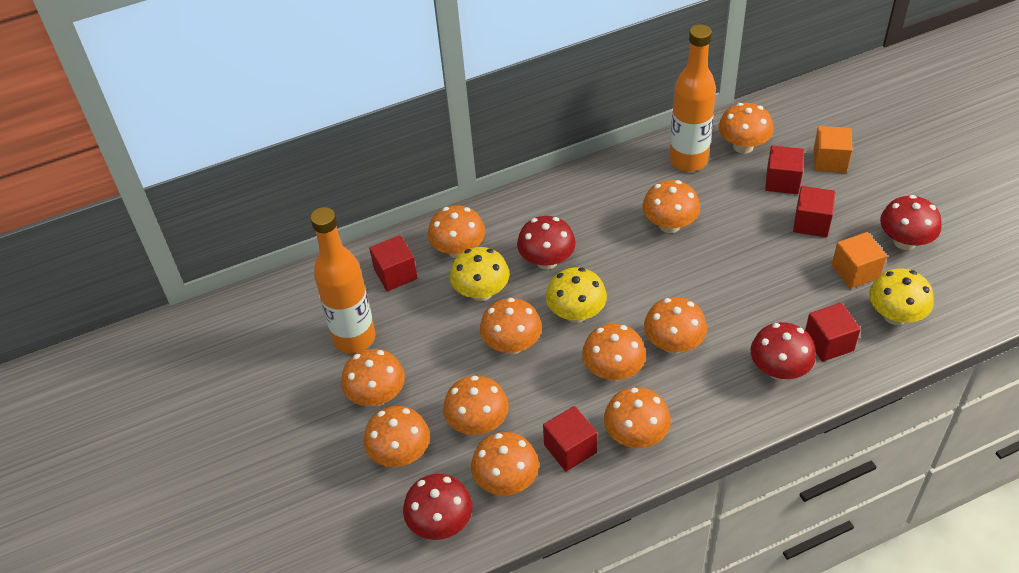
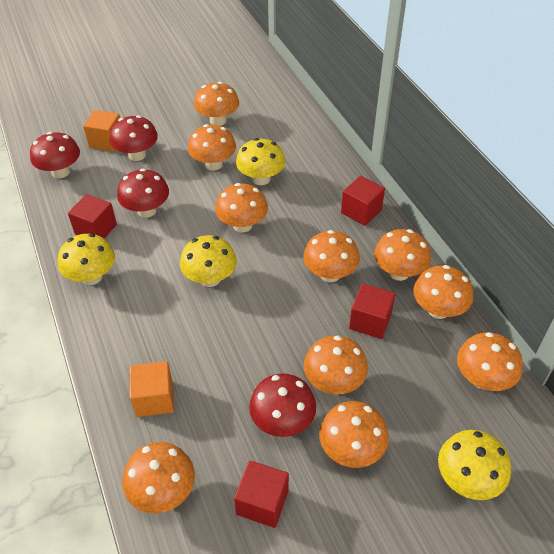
orange bottle: [310,207,376,354] [669,24,716,172] = 2 -> none = 0
orange mushroom: [341,349,405,406] [364,406,430,467] [428,205,485,258] [443,376,509,435] [471,432,539,495] [480,298,542,354] [582,324,646,381] [604,387,671,448] [642,180,700,233] [644,297,707,354] [719,103,774,154] = 11 -> [123,442,195,514] [188,124,236,171] [194,82,239,126] [215,183,268,233] [303,230,360,282] [304,336,368,395] [319,401,389,468] [374,229,431,281] [413,265,473,319] [457,332,523,391] = 10
red cube: [369,235,418,291] [543,406,597,471] [765,146,804,194] [793,186,836,237] [805,303,861,362] = 5 -> [68,194,117,239] [234,460,289,528] [341,176,385,226] [349,283,395,339] = 4
yellow mushroom: [450,247,509,301] [546,268,607,323] [869,269,934,325] = 3 -> [58,234,115,285] [180,235,237,287] [236,138,285,185] [438,430,511,500] = 4

